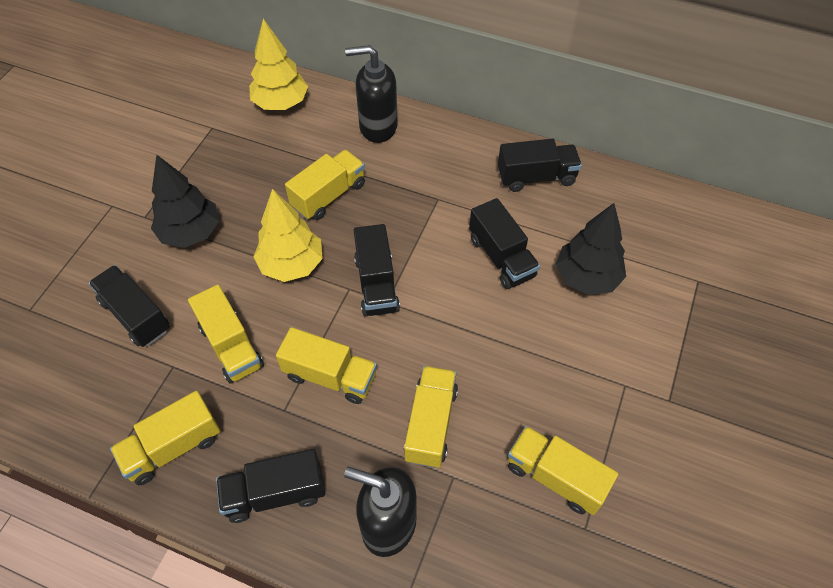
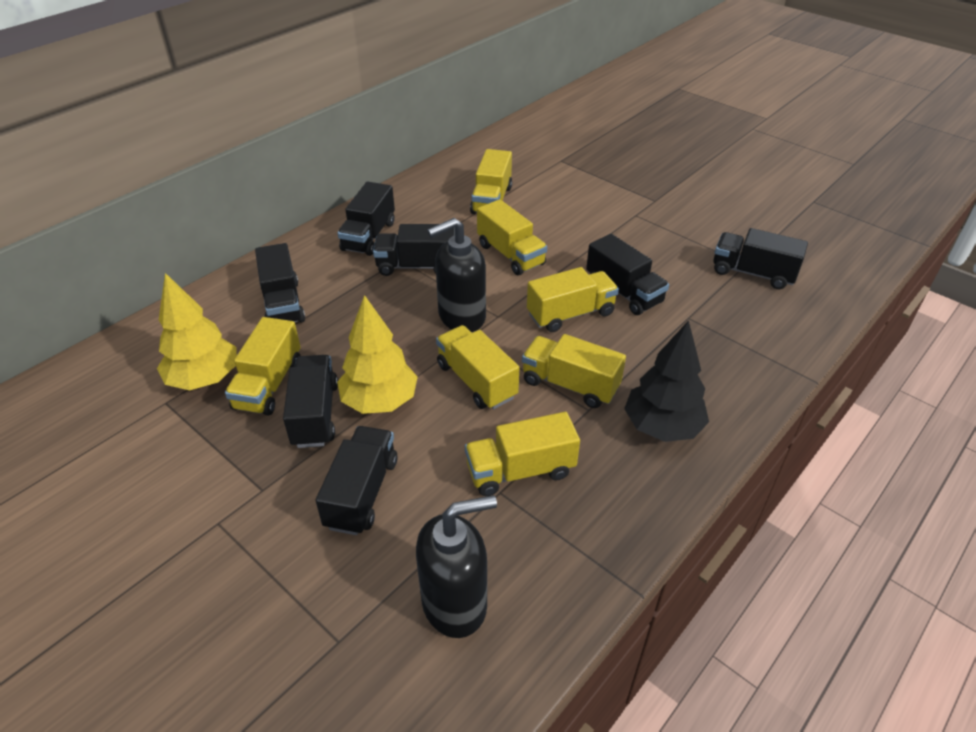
black tree: [151,154,219,248] [556,203,626,295] = 2 -> [624,320,709,442] = 1
black truck: [89,265,170,347] [216,449,325,523] [354,224,400,316] [469,198,540,289] [498,139,582,192] = 5 -> [255,243,305,322] [283,355,338,448] [316,426,398,535] [338,182,395,256] [373,224,455,276] [586,234,669,315] [713,228,808,290] = 7
yellow truck: [110,391,220,485] [188,285,264,384] [276,327,377,404] [285,150,365,220] [404,366,458,468] [508,426,618,515] = 6 -> [225,317,301,416] [436,325,519,409] [465,412,580,496] [470,149,512,214] [477,199,547,275] [522,334,626,408] [527,267,619,332] = 7

